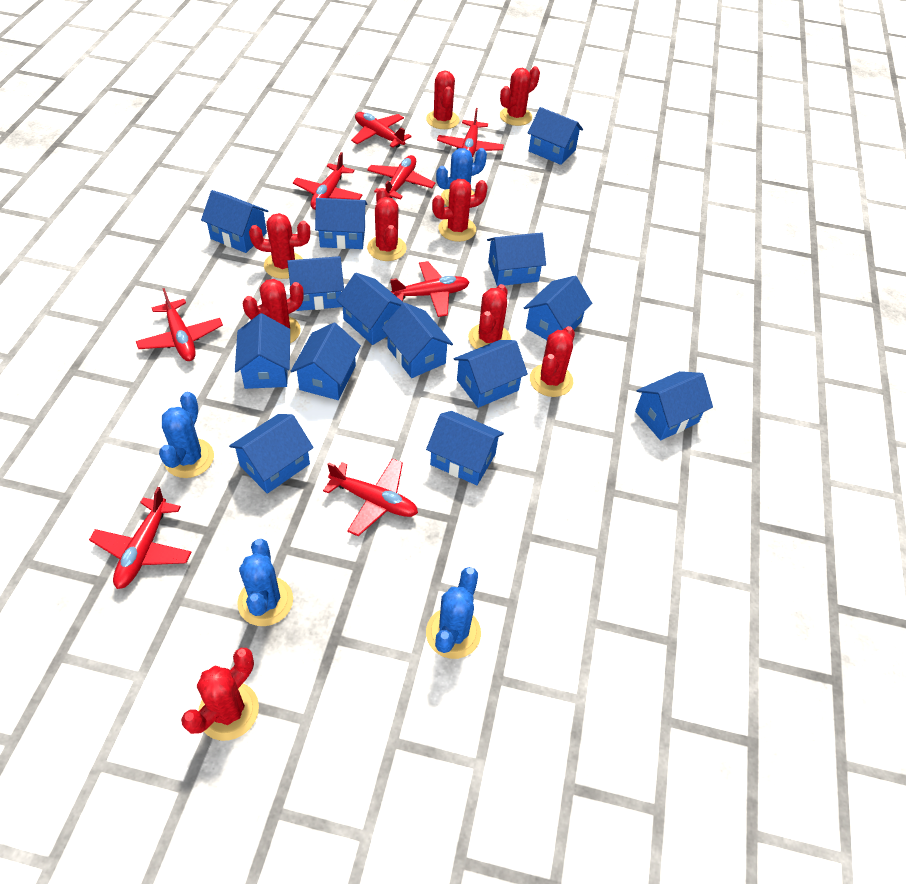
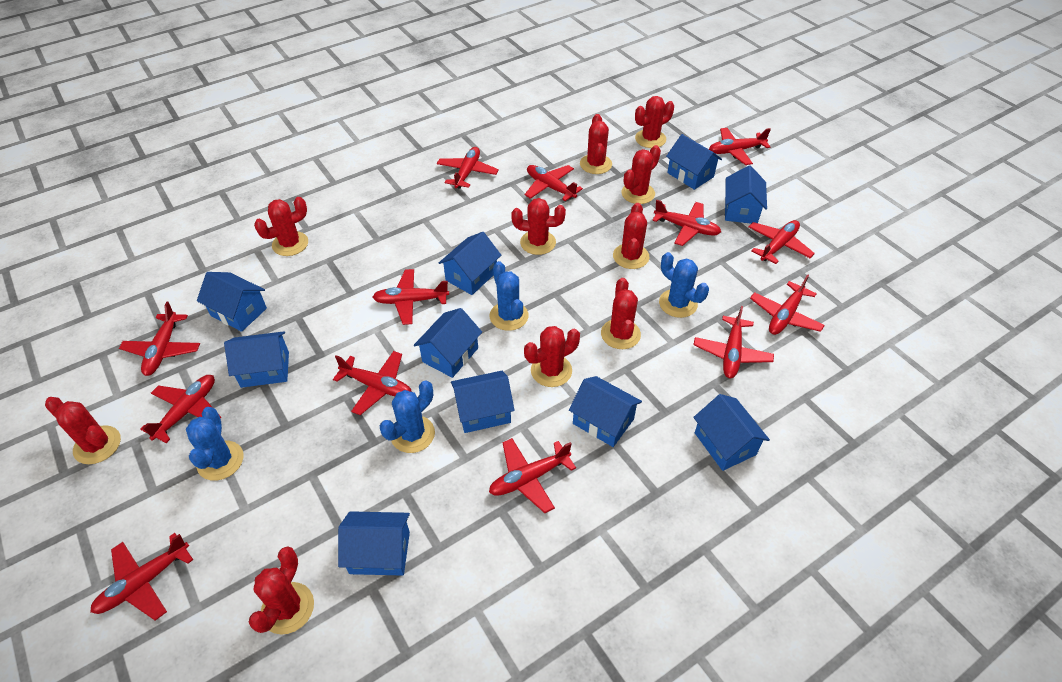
blue house: [201,190,269,253] [229,414,314,494] [235,313,290,389] [287,256,344,311] [290,323,361,400] [315,198,367,249] [336,273,404,345] [382,303,453,378] [426,411,504,485] [453,340,528,408] [487,232,546,286] [524,276,592,340] [528,107,583,165] [635,371,713,440] = 14 -> [197,272,267,332] [224,331,289,388] [338,511,410,576] [414,308,482,378] [439,232,501,295] [451,371,515,433] [569,376,642,447] [666,134,722,190] [693,394,770,471] [725,165,767,224] = 10
red cactus: [181,648,259,741] [243,279,304,344] [249,213,310,279] [367,188,407,261] [426,70,459,129] [432,179,488,242] [468,284,511,349] [500,66,540,126] [530,326,575,397] = 9 -> [45,397,121,464] [248,546,314,635] [254,197,308,256] [511,198,566,255] [524,326,580,387] [580,114,612,174] [601,278,641,349] [613,203,650,269] [622,145,661,204] [635,96,674,148] = 10
red plane: [89,487,192,589] [136,288,223,361] [293,152,363,210] [323,458,418,536] [351,112,412,148] [367,155,435,199] [390,261,470,317] [437,108,504,158] = 8 -> [90,533,193,621] [119,301,200,376] [140,375,222,443] [333,351,412,415] [372,269,449,325] [437,147,499,189] [489,438,576,513] [525,165,583,201] [652,200,721,246] [693,306,774,378] [709,128,771,165] [749,220,815,264] [750,274,825,335] = 13

